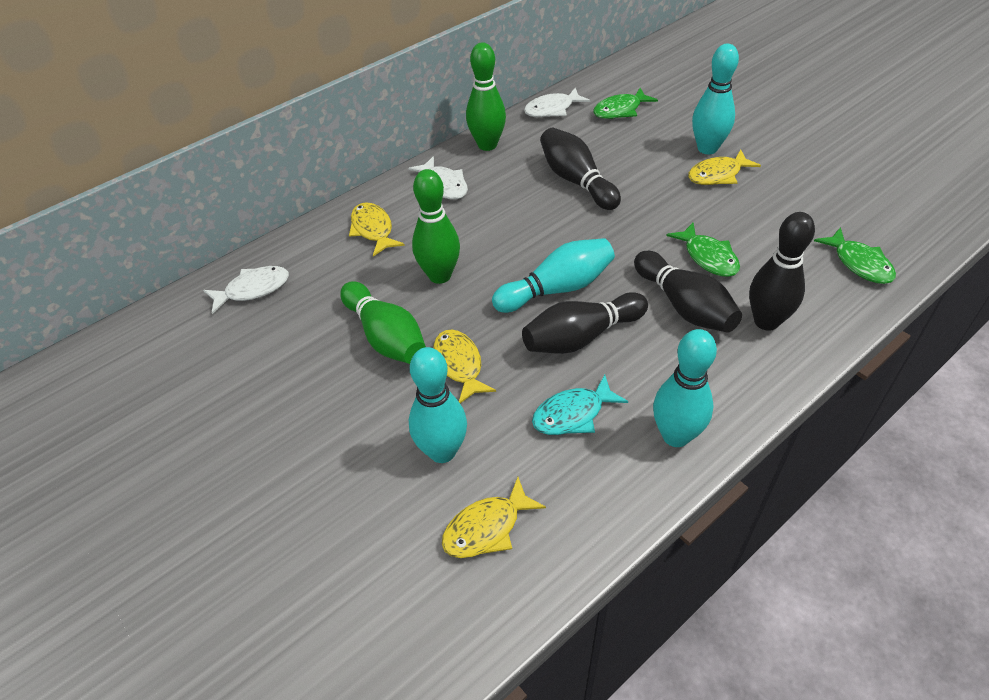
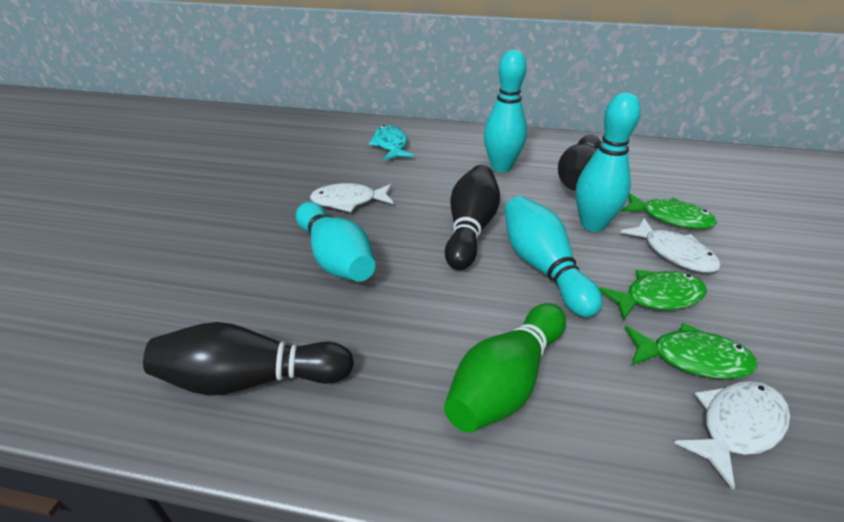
black bowling pin: [522,292,648,354] [540,128,621,210] [634,251,742,333] [749,212,815,331] = 4 -> [143,322,354,396] [445,165,500,270] [558,135,601,191] = 3
green bowling pin: [340,281,426,364] [412,169,460,284] [466,43,506,151] = 3 -> [444,303,566,433] = 1
yellow fish: [349,202,405,257] [433,329,496,403] [442,477,546,558] [688,150,761,185] = 4 -> none = 0

